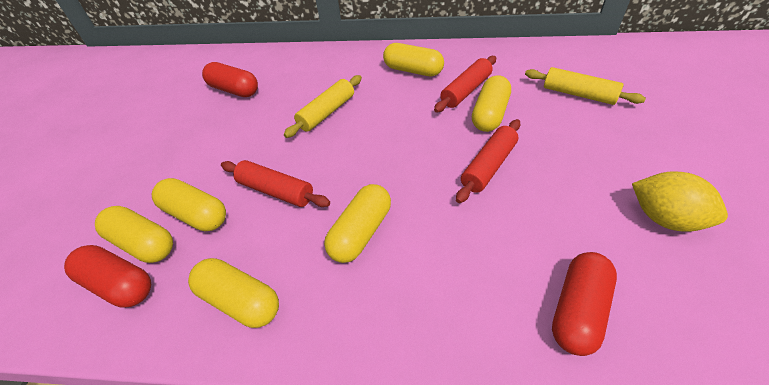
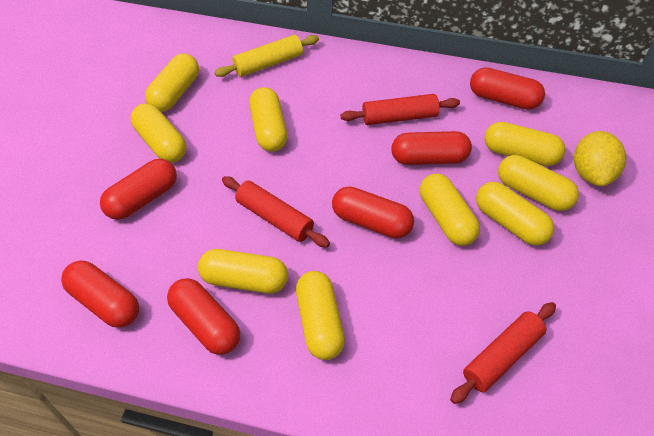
red capsule: [64,245,151,307] [202,62,258,97] [552,252,617,356] = 3 -> [61,261,139,328] [100,159,177,220] [167,278,240,355] [332,186,414,239] [391,131,472,165] [470,68,545,110] = 6
yellow capsule: [95,206,173,263] [152,178,226,231] [188,258,279,328] [324,184,391,263] [383,43,444,76] [472,75,511,132] = 6 -> [131,103,186,163] [145,53,199,112] [198,249,288,294] [249,87,288,152] [296,271,345,360] [420,174,480,246] [476,182,554,246] [484,122,566,166] [498,155,579,211] = 9
yellow rolling pin: [284,75,362,138] [525,67,646,105] = 2 -> [214,35,319,77] = 1

